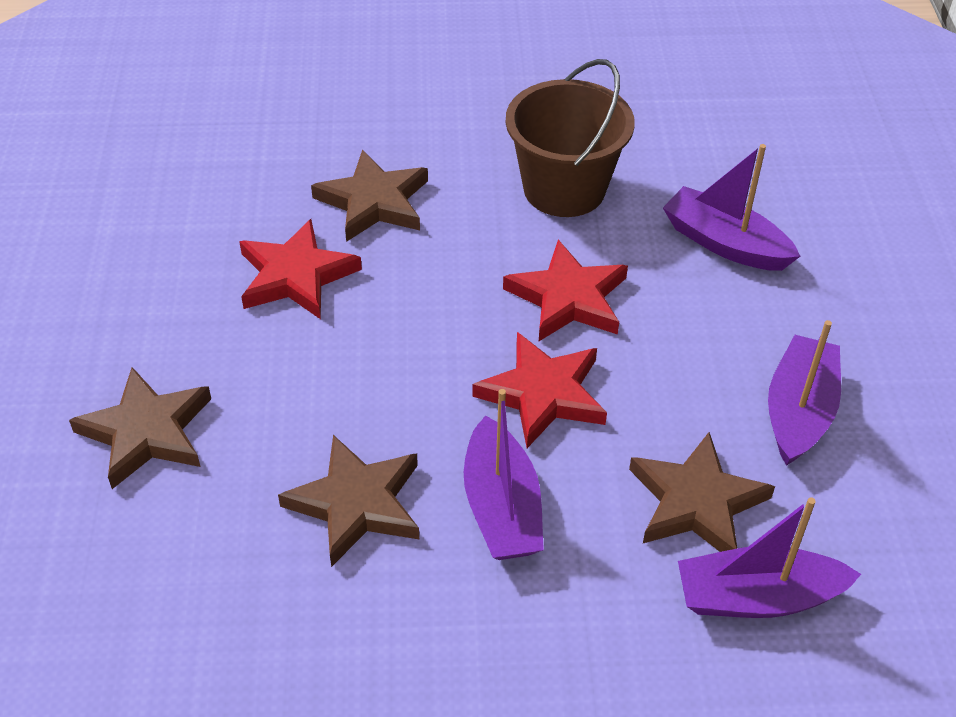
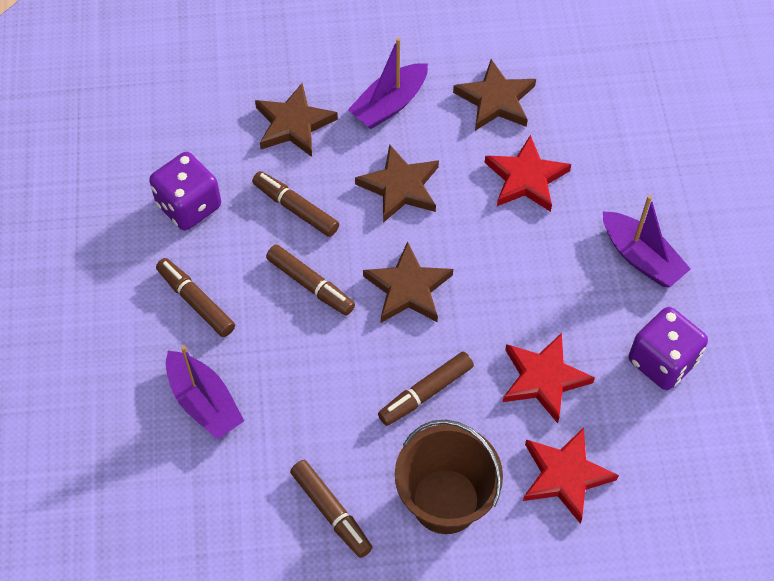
brown marker: none = 0 -> [156,258,235,337] [252,171,339,237] [266,244,355,315] [290,460,373,558] [378,352,474,426] = 5
purple boat: [464,389,544,560] [663,144,800,271] [678,498,861,618] [768,320,841,466] = 4 -> [166,345,244,440] [348,38,428,129] [603,195,691,287] = 3
purple dice: none = 0 -> [149,152,221,230] [629,307,708,390] = 2

